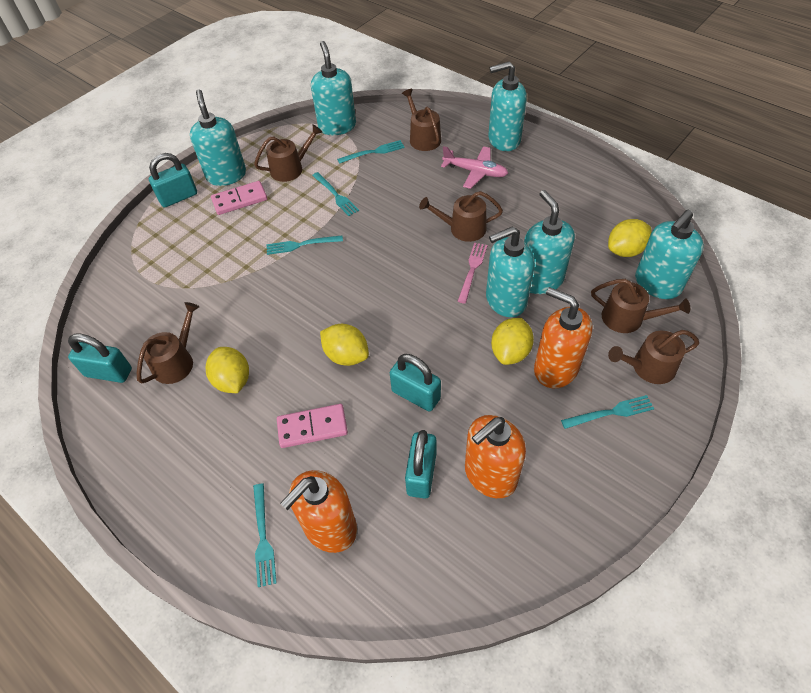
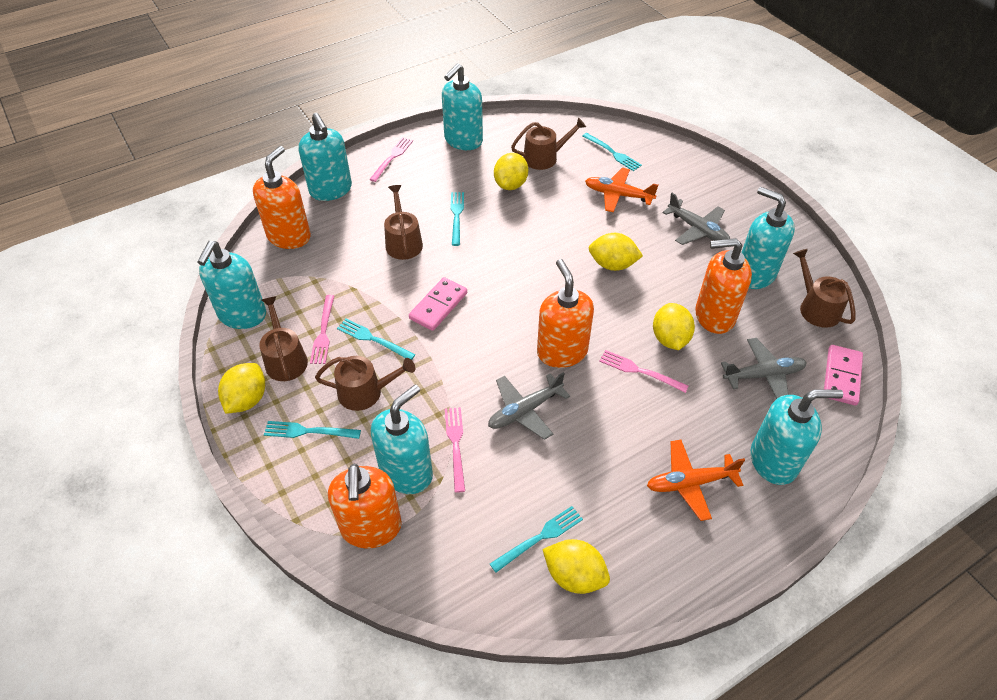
brown watering can: [137,302,199,384] [254,124,322,182] [402,89,441,151] [419,191,503,242] [591,279,690,333] [608,330,699,384] = 6 -> [259,296,308,381] [315,356,415,411] [384,185,423,260] [511,117,586,170] [793,249,856,328] = 5
grey plane: none = 0 -> [488,372,570,440] [662,193,730,245] [721,338,807,399] = 3
orange plane: none = 0 -> [585,168,658,213] [647,440,745,521] = 2
orange soap dispenser: [280,470,357,553] [465,415,526,498] [534,287,592,388] = 3 -> [253,146,311,249] [328,464,402,548] [537,259,594,368] [695,238,752,334] = 4
pink fork: [458,243,487,304] = 1 -> [310,295,334,364] [369,137,413,182] [445,407,465,493] [599,350,689,393] = 4
pink plane: [441,146,508,189] = 1 -> none = 0
turquoise padlock: [68,334,132,383] [149,153,197,207] [390,354,441,412] [405,430,436,499] = 4 -> none = 0
yellow lemon: [206,347,249,393] [320,324,369,366] [491,318,534,365] [608,219,652,257] = 4 -> [218,363,265,414] [494,153,528,190] [543,539,610,594] [589,233,643,271] [653,303,695,350] = 5

